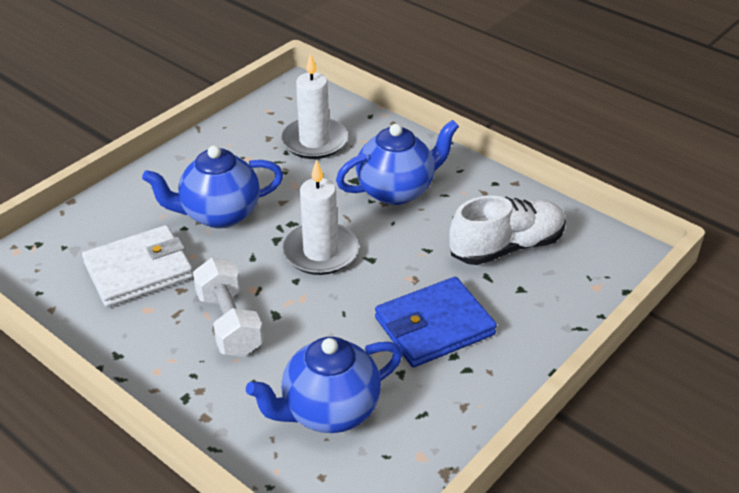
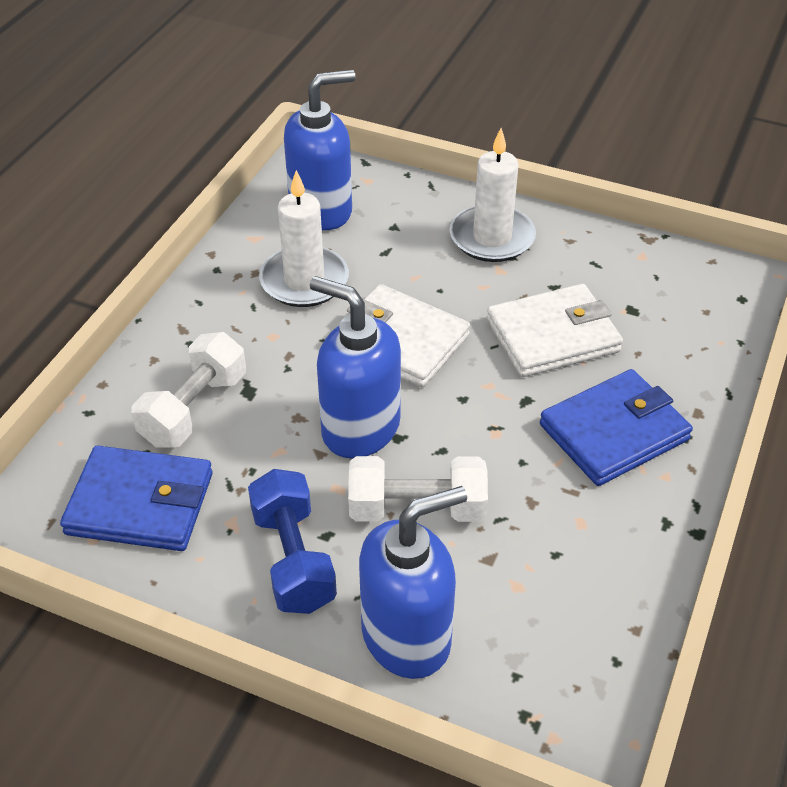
blue dumbbell: none = 0 -> [248,469,337,614] = 1
blue soap dispenser: none = 0 -> [284,70,356,230] [310,276,401,459] [359,486,467,679] = 3
blue teapot: [142,145,283,228] [246,337,403,433] [336,120,459,205] = 3 -> none = 0
blue wallet: [375,277,497,367] = 1 -> [60,446,213,551] [540,369,693,486] = 2
white dumbbell: [193,258,263,357] = 1 -> [131,332,246,448] [348,456,488,522] = 2
white shoe: [449,195,566,265] = 1 -> none = 0
white wallet: [82,225,193,307] = 1 -> [338,284,470,387] [487,284,623,377] = 2

